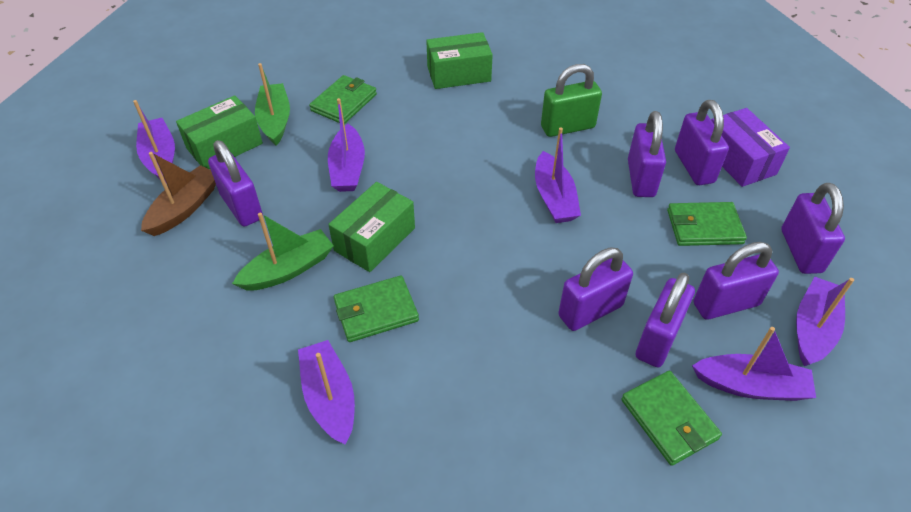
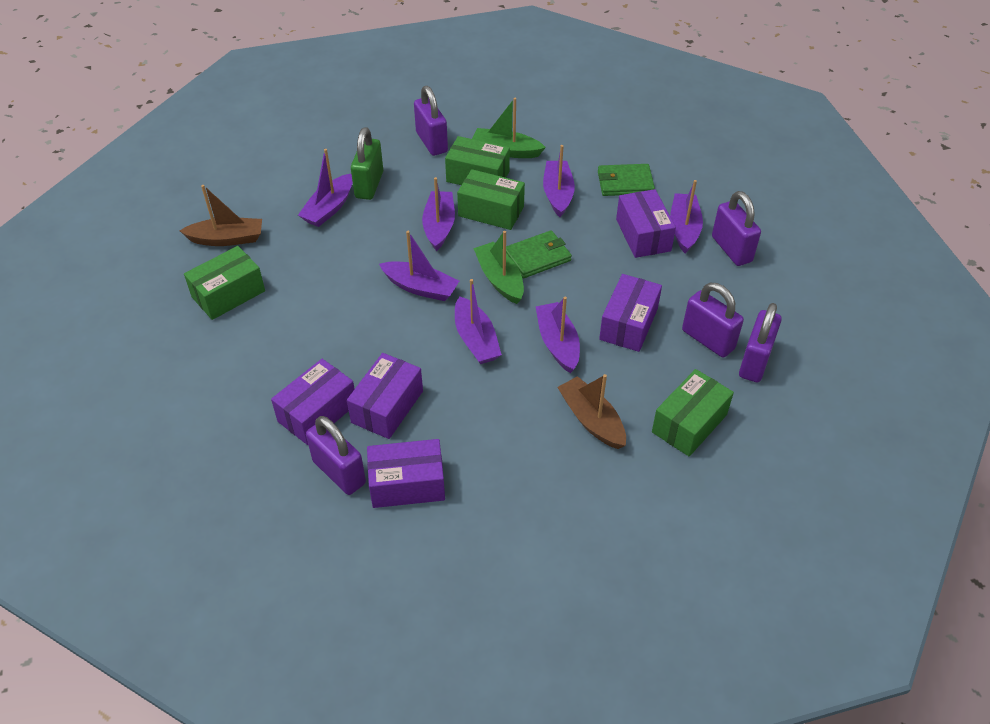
brown boat: [141,152,216,236] = 1 -> [180,185,262,246] [557,374,626,449] = 2
green box: [176,95,263,169] [328,182,415,272] [426,32,493,89] = 3 -> [184,246,265,320] [445,136,510,185] [457,169,525,230] [652,369,734,456] = 4
green wallet: [309,75,377,124] [334,275,419,342] [621,371,722,466] [667,202,747,246] = 4 -> [506,230,572,278] [598,164,655,196] = 2
purple boat: [133,100,175,182] [298,340,355,445] [328,98,365,192] [535,127,581,223] [692,327,816,401] [796,277,854,366] = 6 -> [298,149,353,227] [379,231,459,301] [422,177,455,251] [455,279,502,364] [536,297,580,373] [543,145,575,217] [670,180,703,254] = 7
purple box: [711,108,790,187] = 1 -> [271,359,355,445] [347,353,423,439] [367,439,445,508] [599,274,662,352] [616,189,676,258] = 5
purple padlock: [208,140,263,227] [558,247,633,331] [628,111,666,197] [636,273,695,367] [675,100,729,185] [693,242,779,320] [781,183,845,274] = 7 -> [306,416,366,495] [414,86,448,156] [682,283,744,358] [712,191,761,266] [739,303,782,383] = 5

